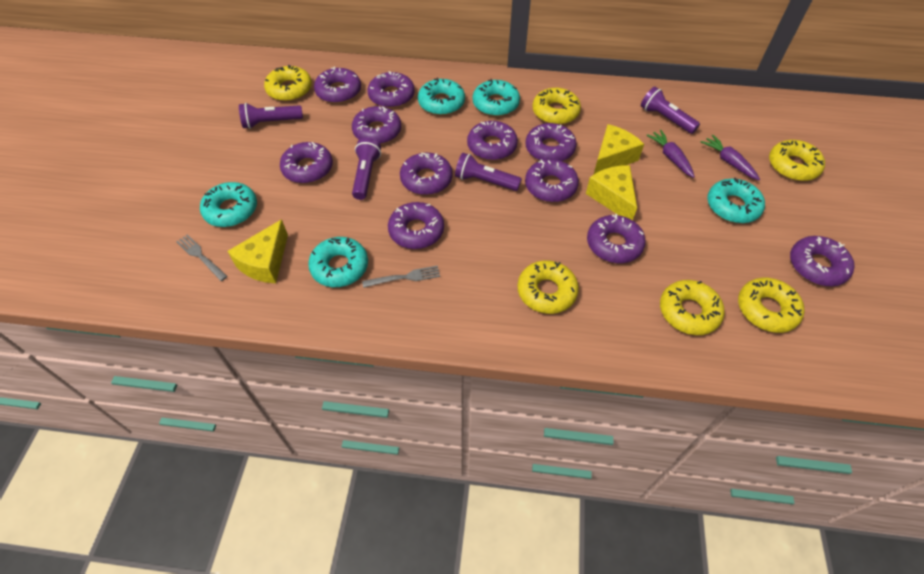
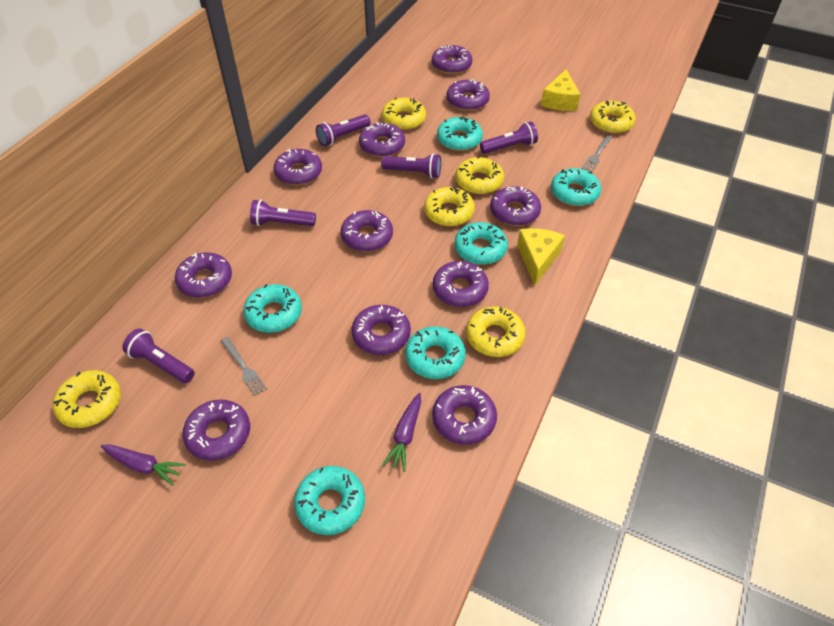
purple flashlight: [239,103,303,129] [352,138,381,200] [455,153,522,191] [641,87,700,134] = 4 -> [122,328,195,383] [250,200,316,226] [316,114,371,146] [381,153,441,178] [480,122,538,154] = 5
turquoise donut: [200,182,257,227] [308,237,368,287] [418,78,465,115] [473,79,520,116] [707,178,765,223] = 5 -> [243,284,302,333] [294,466,365,535] [405,326,466,379] [437,117,483,151] [455,222,508,265] [551,168,601,206] = 6
yellow cheese: [228,219,288,283] [586,165,637,220] [594,124,644,174] = 3 -> [517,228,565,286] [541,69,581,111] = 2

